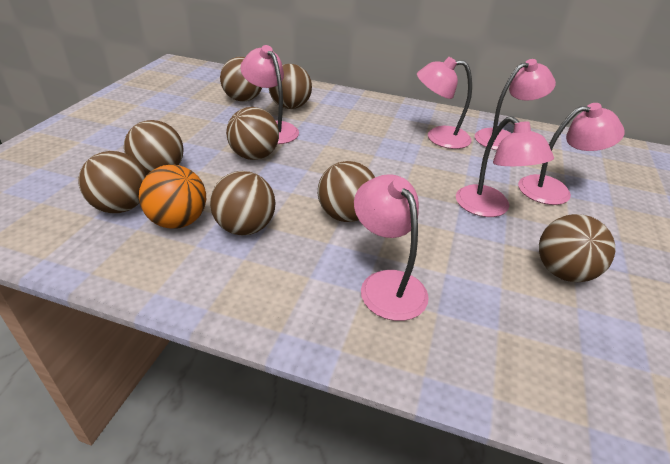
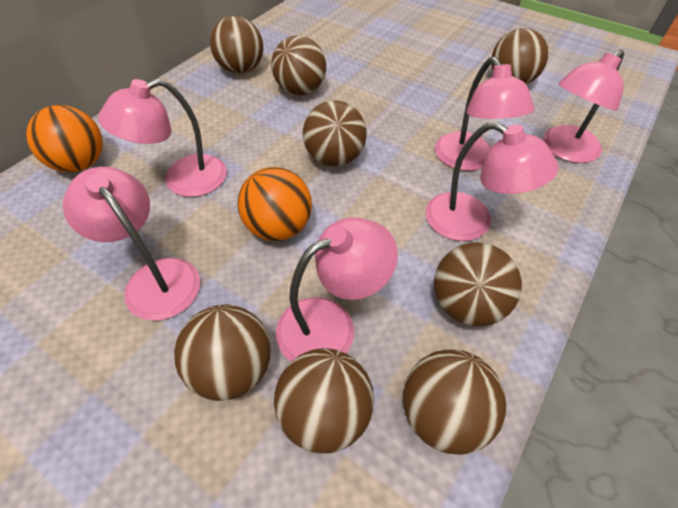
orange ball: [139,165,206,229] = 1 -> [26,105,103,172] [237,167,312,241] = 2

